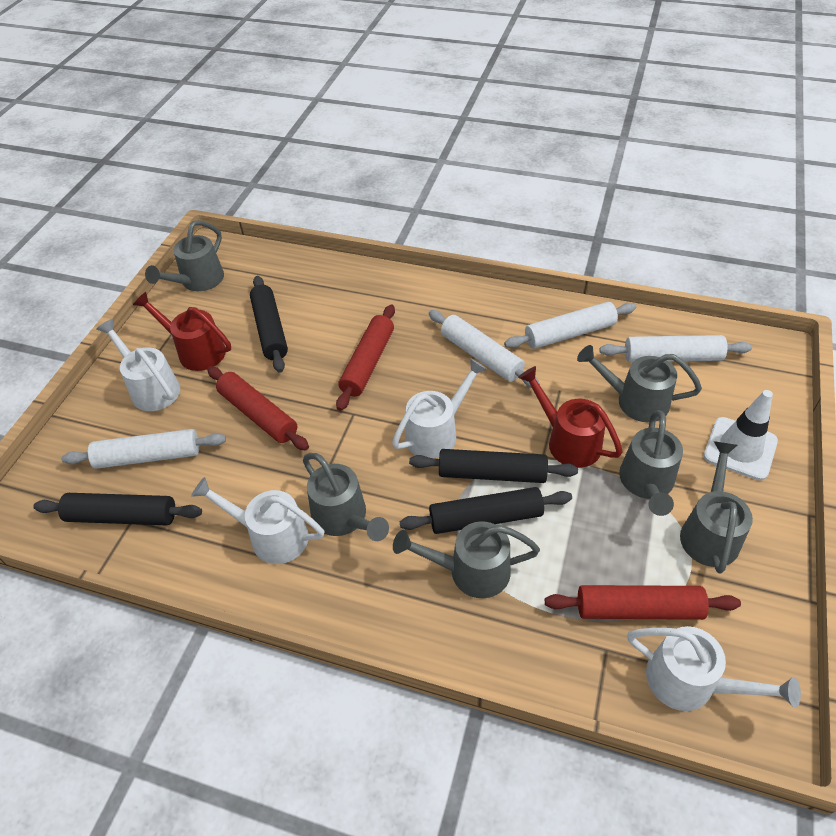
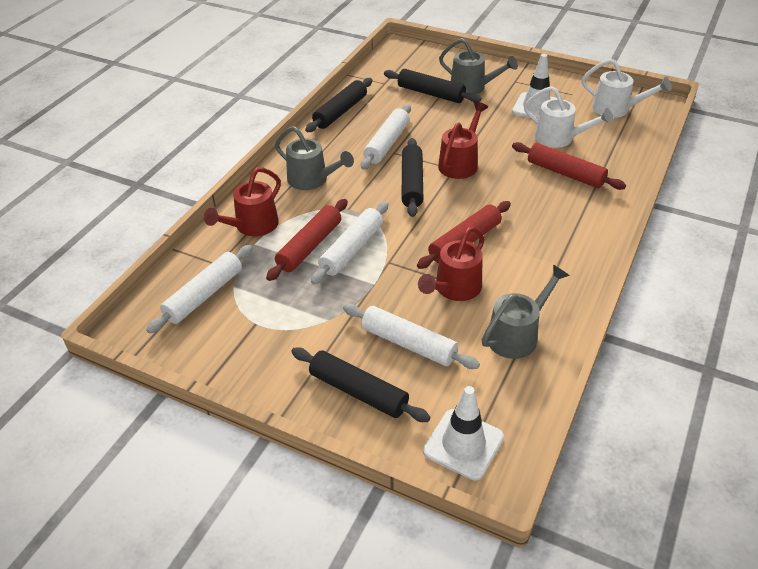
grey watering can: [145,220,224,291] [303,453,389,541] [393,521,540,598] [577,345,702,422] [619,410,683,516] [680,441,753,574] = 6 -> [275,126,354,190] [439,38,518,94] [482,265,570,359] = 3
red watering can: [133,292,231,371] [518,366,623,468] = 2 -> [204,167,281,236] [418,227,484,301] [438,101,488,179] = 3
white traffic cone: [704,390,778,480] = 1 -> [423,386,504,481] [512,54,557,119] = 2
white watering can: [96,319,180,411] [191,477,325,564] [392,358,488,458] [627,626,801,711] = 4 -> [524,86,613,148] [582,59,672,118] = 2

